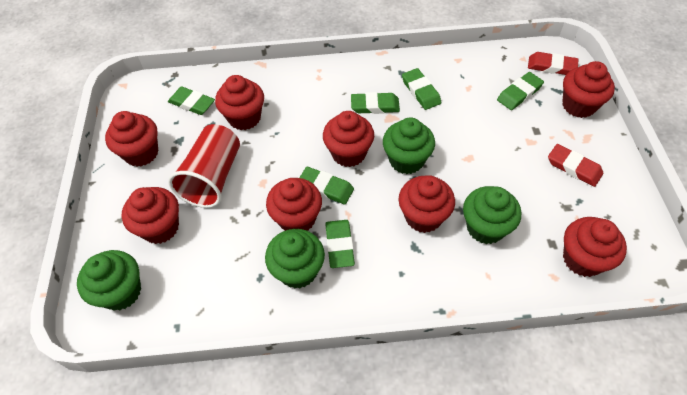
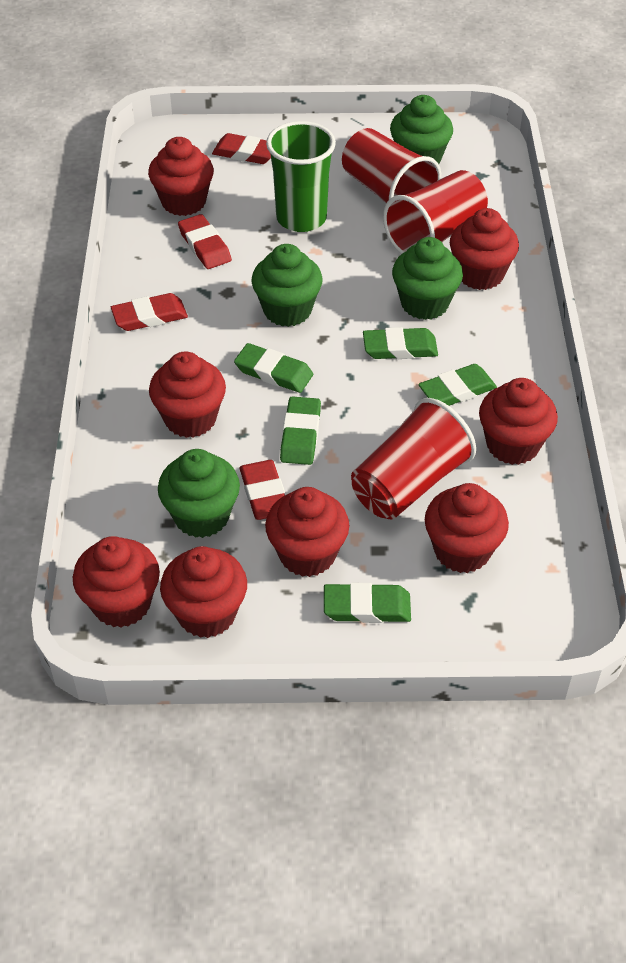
green cup: none = 0 -> [266,121,336,232] = 1
green eraser: [168,87,215,115] [299,167,354,204] [325,220,355,268] [351,92,400,114] [402,68,441,110] [497,72,544,110] = 6 -> [234,343,313,393] [280,396,321,465] [324,583,411,623] [363,327,438,359] [418,364,497,406] = 5
red cup: [168,124,240,208] = 1 -> [342,128,441,203] [351,398,476,519] [383,170,488,254] = 3
red eraser: [528,52,579,75] [548,144,603,187] = 2 -> [111,293,188,331] [178,214,232,269] [212,133,271,164] [239,460,285,520] = 4

